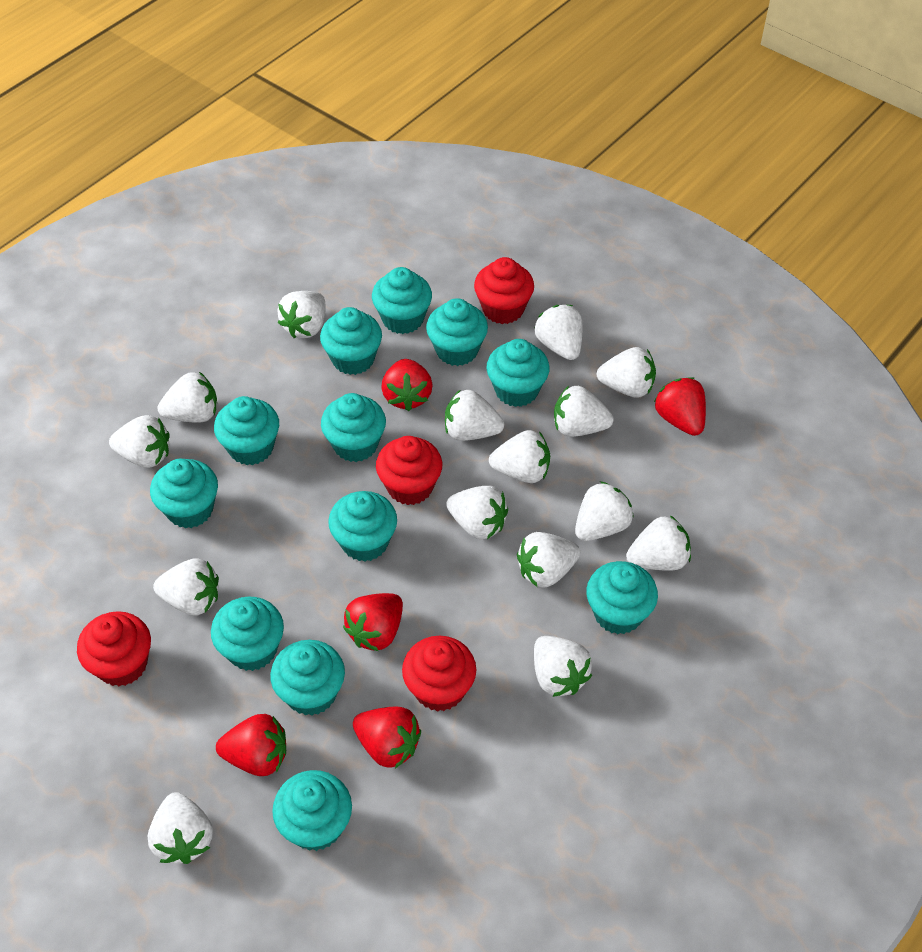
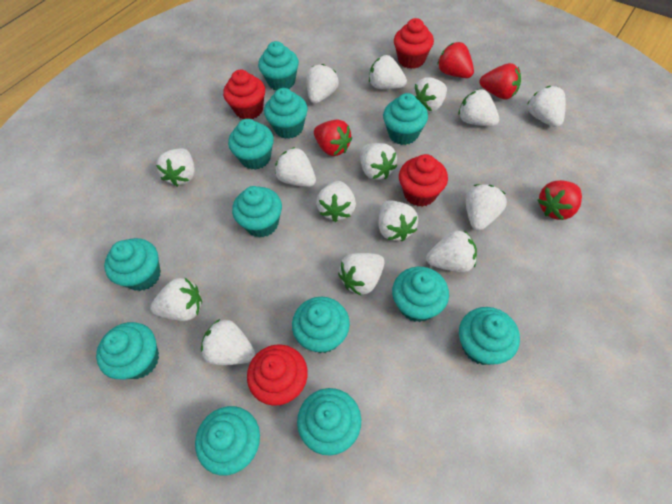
red strawberry: [216,714,286,776] [343,593,403,651] [353,706,421,768] [381,359,433,411] [654,377,706,436] = 5 -> [314,120,353,156] [437,42,474,78] [480,63,521,100] [537,180,582,220] = 4

